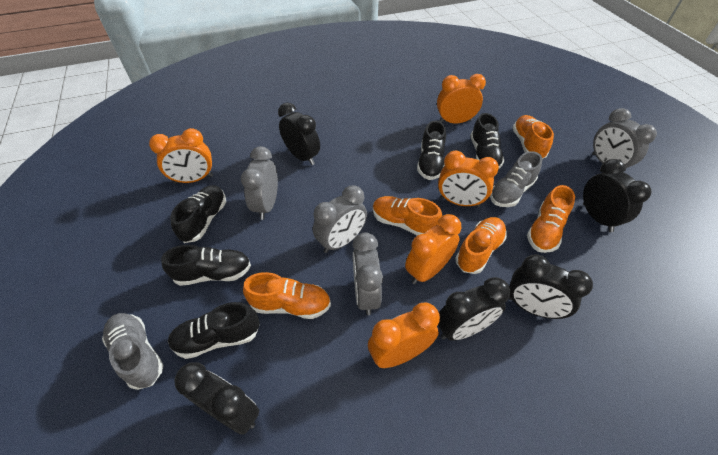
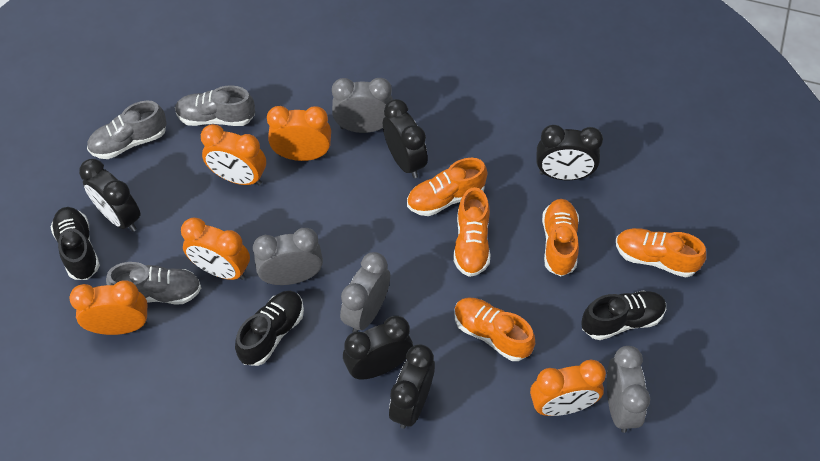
black shoe: [161,245,251,286] [168,302,260,359] [170,185,226,243] [417,121,446,180] [470,113,504,168] = 5 -> [51,207,100,280] [235,291,304,366] [581,291,666,340] = 3
grey shoe: [102,313,164,390] [490,151,542,207] = 2 -> [87,101,167,159] [106,262,201,305] [175,85,255,126] = 3

